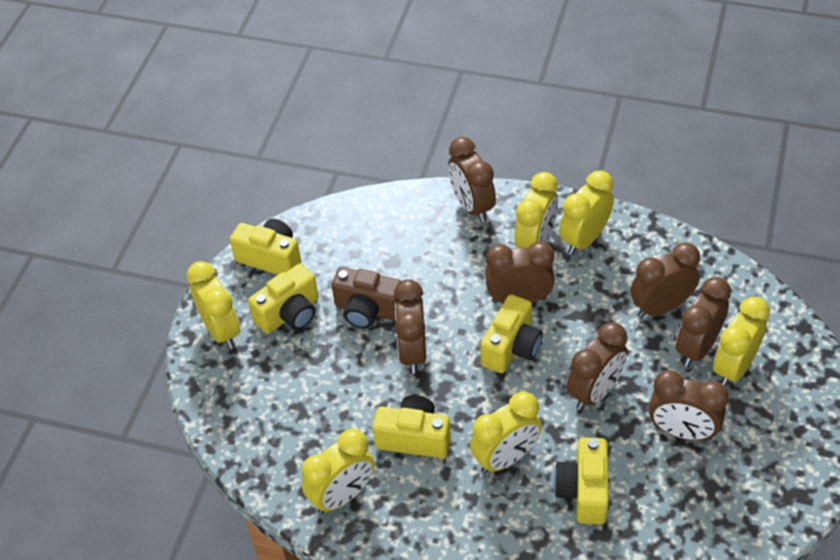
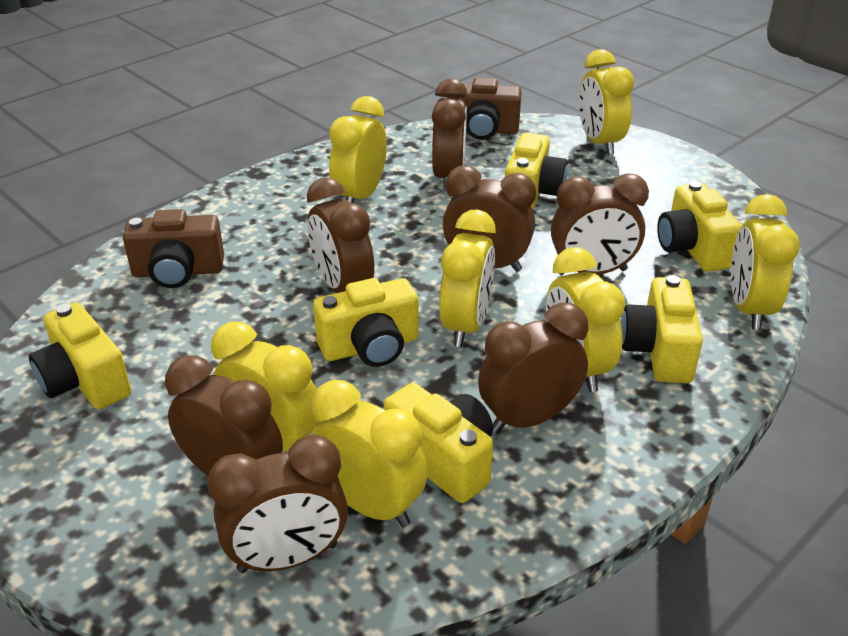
brown camera: [332,267,401,329] = 1 -> [123,209,224,288] [447,78,522,140] = 2
yellow camera: [230,219,301,275] [248,264,318,334] [373,395,451,458] [480,294,543,373] [554,437,609,524] = 5 -> [29,302,131,410] [313,278,419,367] [384,383,493,503] [505,133,568,210] [621,275,703,383] [657,181,742,272] = 6
yellow clock: [187,261,240,349] [301,429,374,514] [470,392,542,474] [514,172,558,248] [559,170,614,255] [713,297,770,387] = 6 -> [211,322,319,452] [311,380,428,527] [329,96,387,203] [439,209,496,347] [546,247,625,392] [579,49,634,155] [731,194,800,330] = 7

